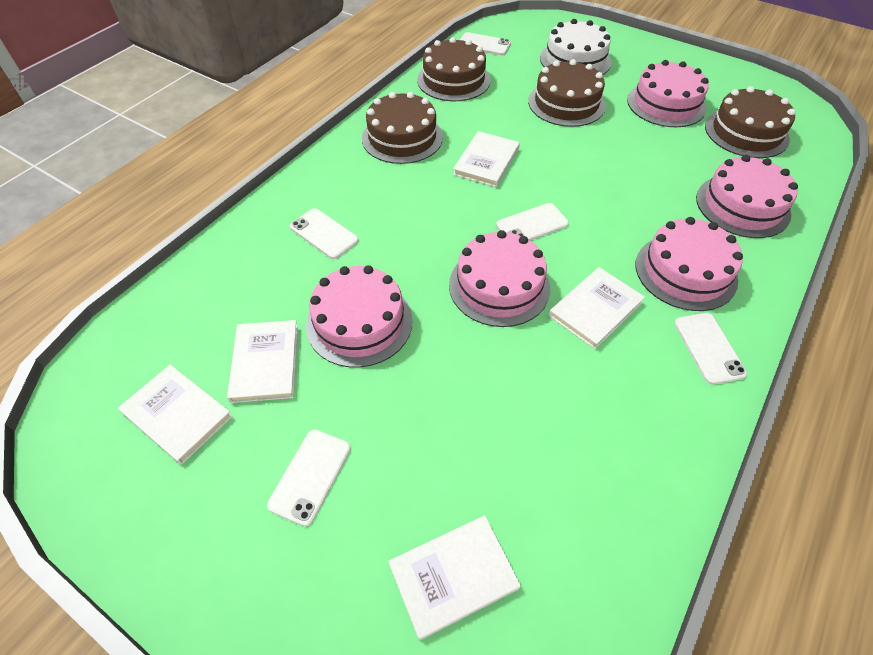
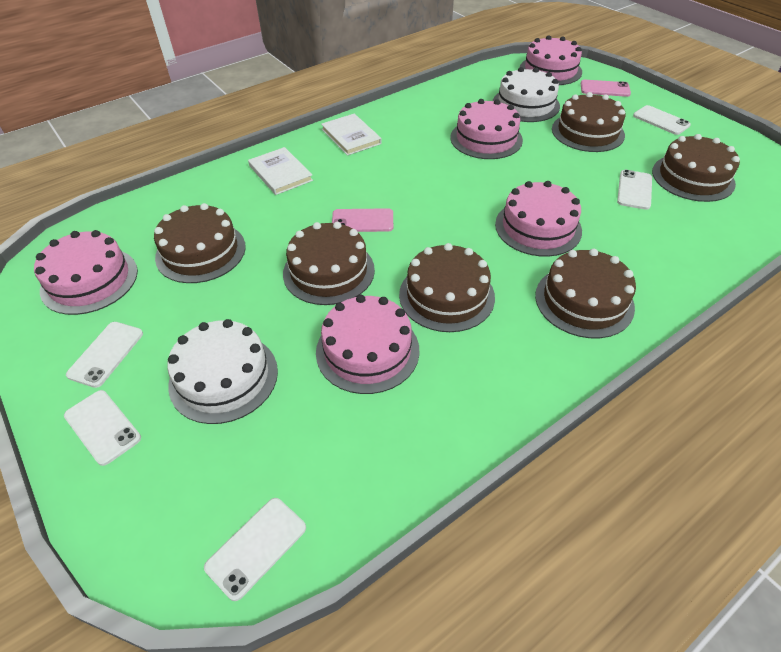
brown cake: [362,92,443,164] [417,37,491,101] [528,59,606,127] [705,86,796,158] = 4 -> [154,203,246,283] [283,222,375,305] [399,243,495,332] [535,249,636,338] [552,92,626,152] [652,134,740,202] = 6
pink phone: none = 0 -> [332,208,393,232] [581,80,631,97] = 2
white book: [118,365,233,465] [227,320,298,403] [388,515,521,640] [453,131,520,187] [549,267,645,349] = 5 -> [248,147,313,195] [321,114,382,156] = 2
white cake: [540,19,611,75] = 1 -> [167,319,278,424] [493,67,560,122] = 2

